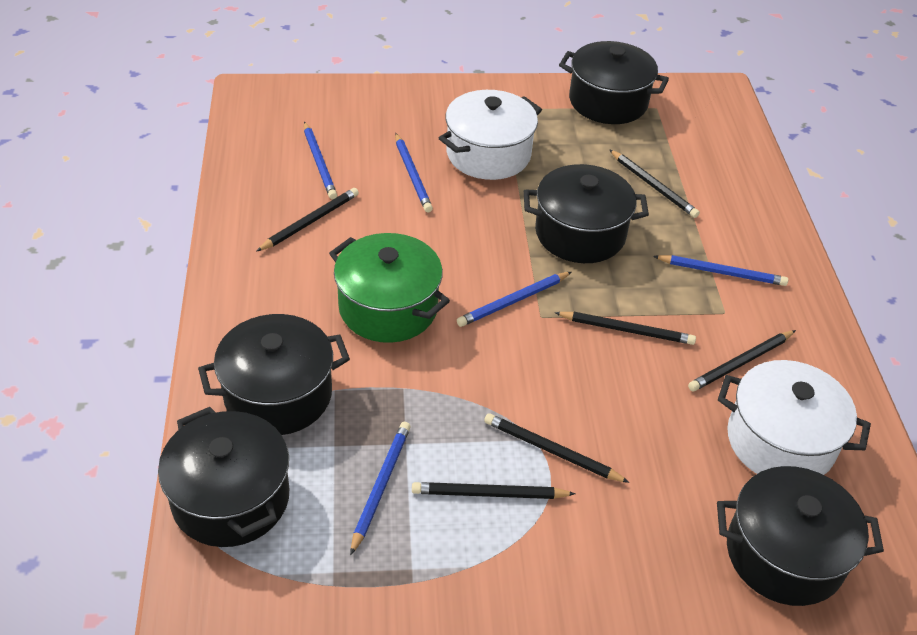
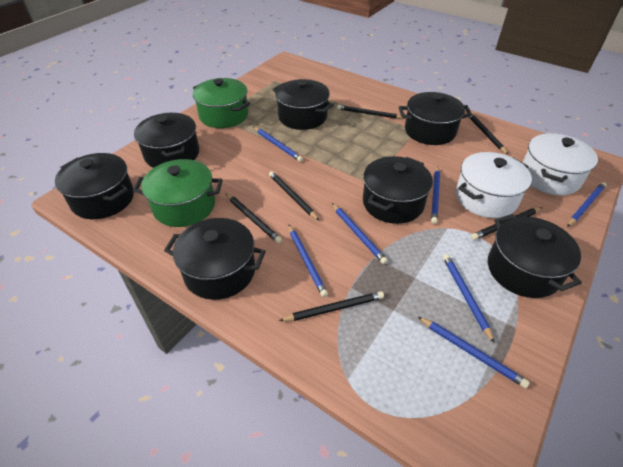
black pot: [158,407,289,547] [198,314,350,435] [524,164,649,263] [559,41,669,124] [717,466,884,606] = 5 -> [55,153,134,219] [134,113,199,168] [164,218,266,300] [272,79,334,130] [363,156,433,224] [399,92,472,145] [488,214,582,298] = 7
blue pencil: [304,122,337,199] [350,422,411,555] [395,133,433,212] [457,272,571,327] [653,255,788,286] = 5 -> [254,127,303,162] [288,224,328,297] [332,203,388,264] [418,317,530,388] [431,166,440,224] [443,254,495,344] [567,182,606,227] = 7
green pot: [329,233,450,343] = 1 -> [133,159,223,227] [193,78,250,128] = 2

